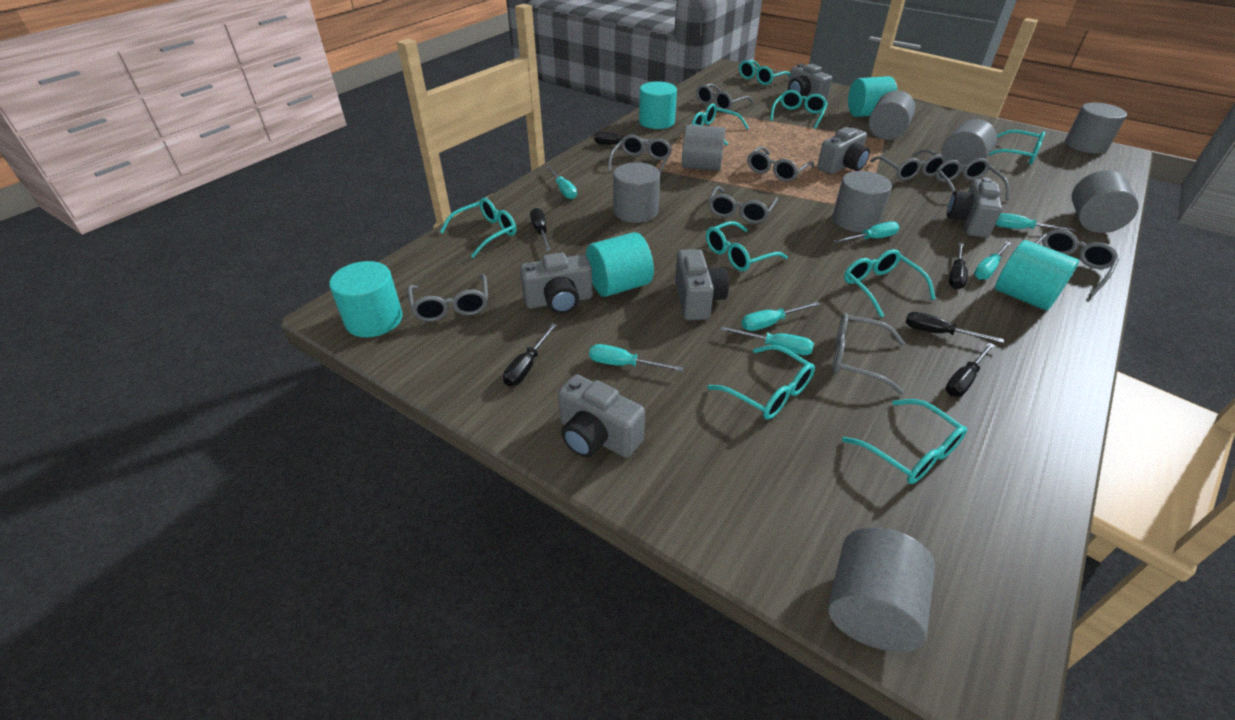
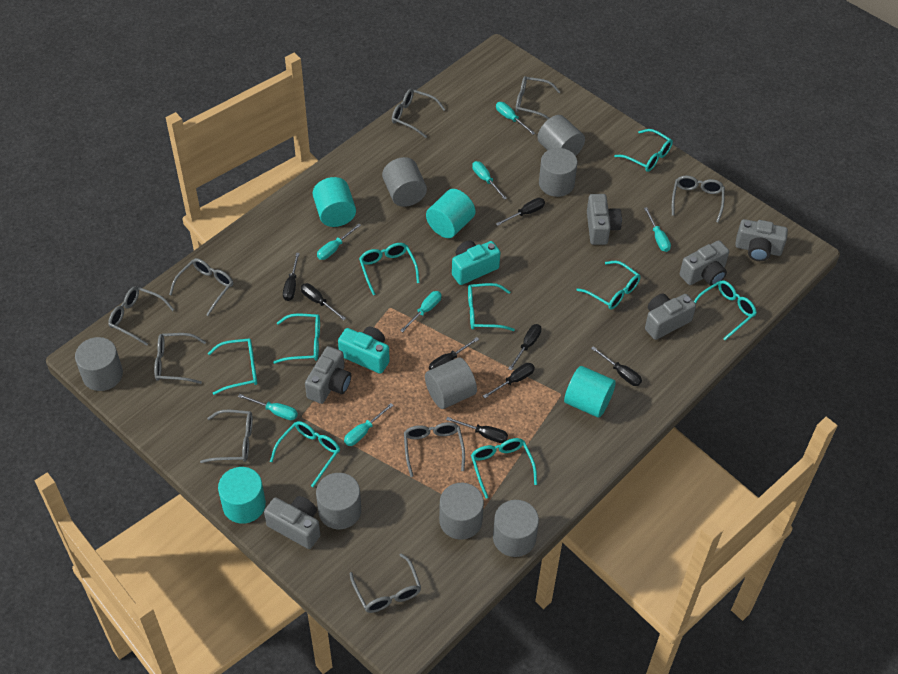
black screwdriver: [503,323,557,386] [530,208,551,251] [595,132,653,145] [906,312,1004,343] [945,343,995,397] [949,243,968,289] = 6 -> [283,253,300,301] [301,283,346,321] [429,337,479,370] [446,417,508,443] [483,363,535,398] [496,198,545,225] [508,324,542,370] [591,346,642,386] = 8
turquoise camera: none = 0 -> [338,327,390,374] [452,240,501,285] = 2
turquoise cylinder: [329,261,403,337] [586,232,654,297] [639,81,677,129] [848,76,897,117] [995,240,1079,310] = 5 -> [218,467,266,524] [313,177,356,227] [426,189,475,238] [564,366,616,418] = 4

